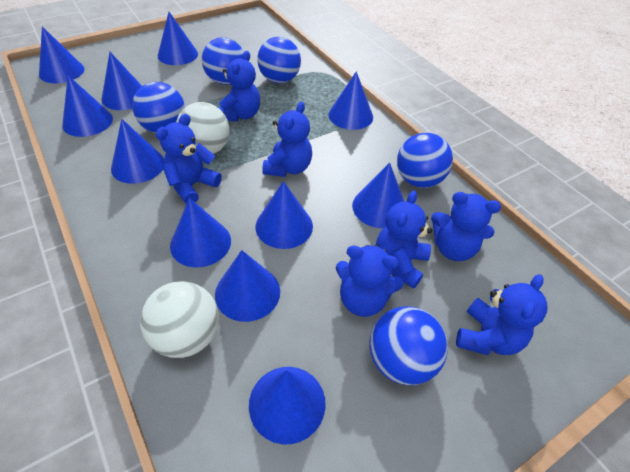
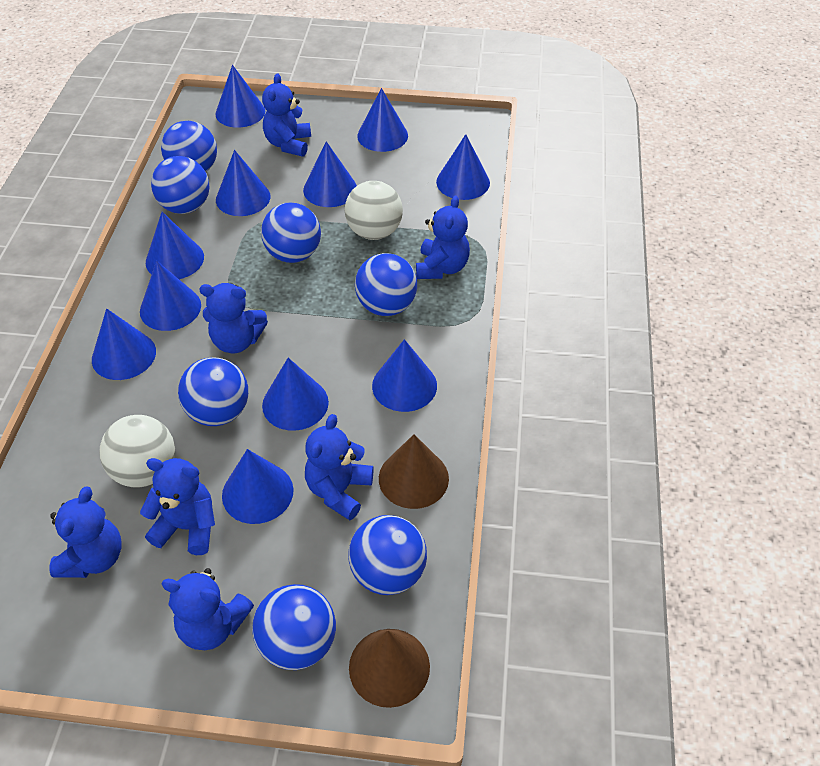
blue ball: [132,82,185,133] [202,37,244,85] [257,37,301,83] [369,306,448,385] [397,133,453,188] = 5 -> [151,156,210,214] [161,121,217,172] [178,357,248,426] [252,584,336,670] [261,203,321,263] [348,515,427,595] [355,253,417,316] = 7
brown cone: none = 0 -> [349,629,430,708] [379,434,449,509] = 2

